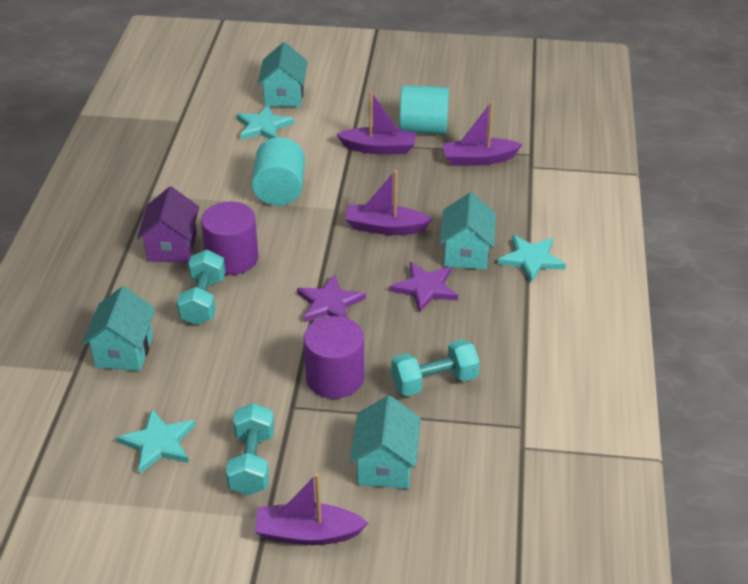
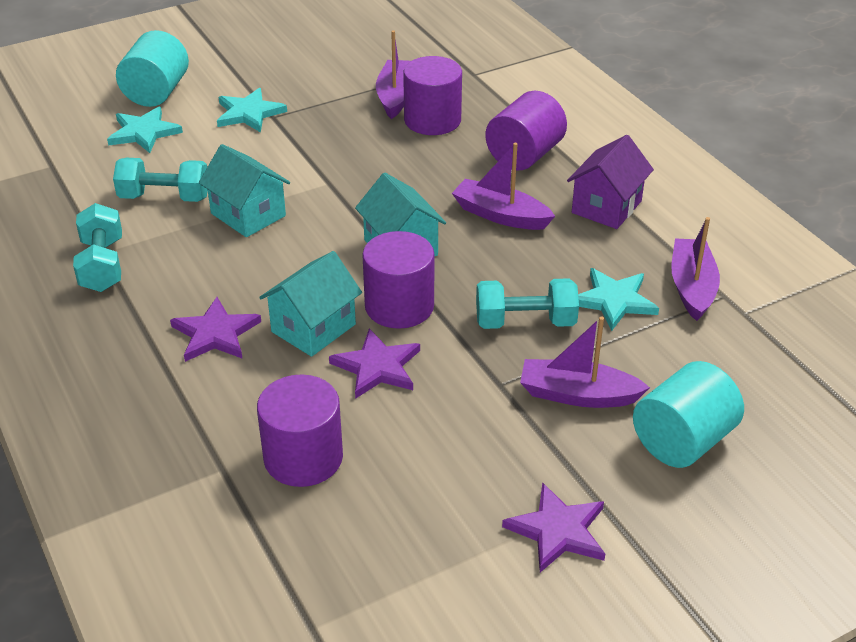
purple cylinder: [201,202,258,275] [304,316,364,399] = 2 -> [257,374,343,487] [362,231,434,329] [403,56,462,135] [485,91,567,171] = 4
purple star: [297,274,366,322] [390,262,458,313] = 2 -> [170,297,261,362] [329,329,420,399] [502,482,605,573] = 3
turquoise house: [82,286,155,371] [258,42,308,107] [350,395,421,489] [440,192,496,270] = 4 -> [199,144,290,237] [259,251,362,357] [355,173,446,257] = 3

